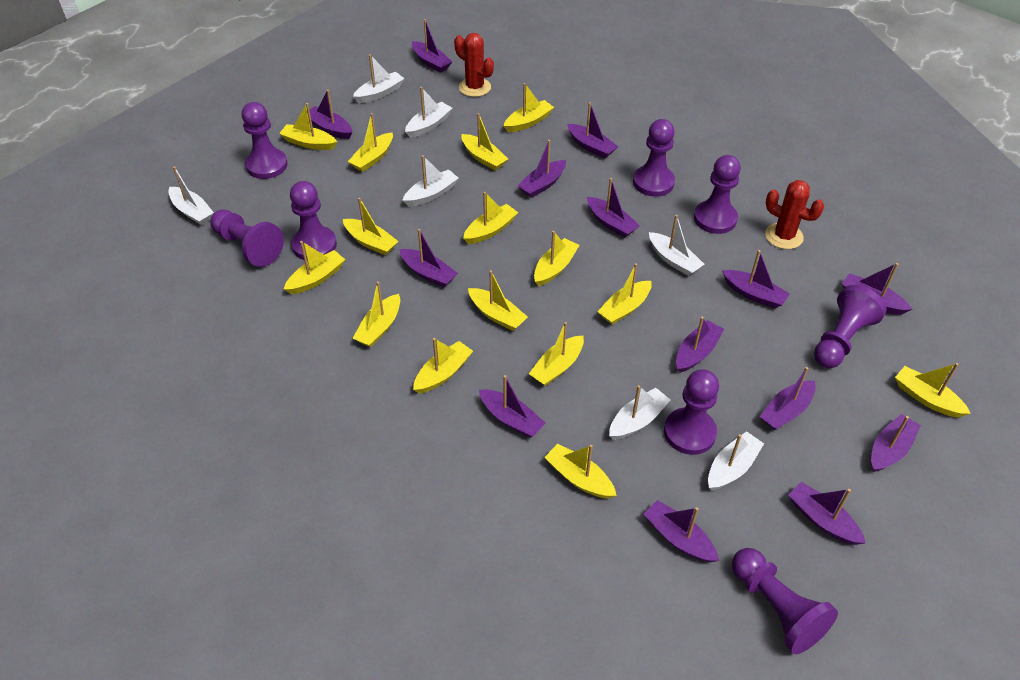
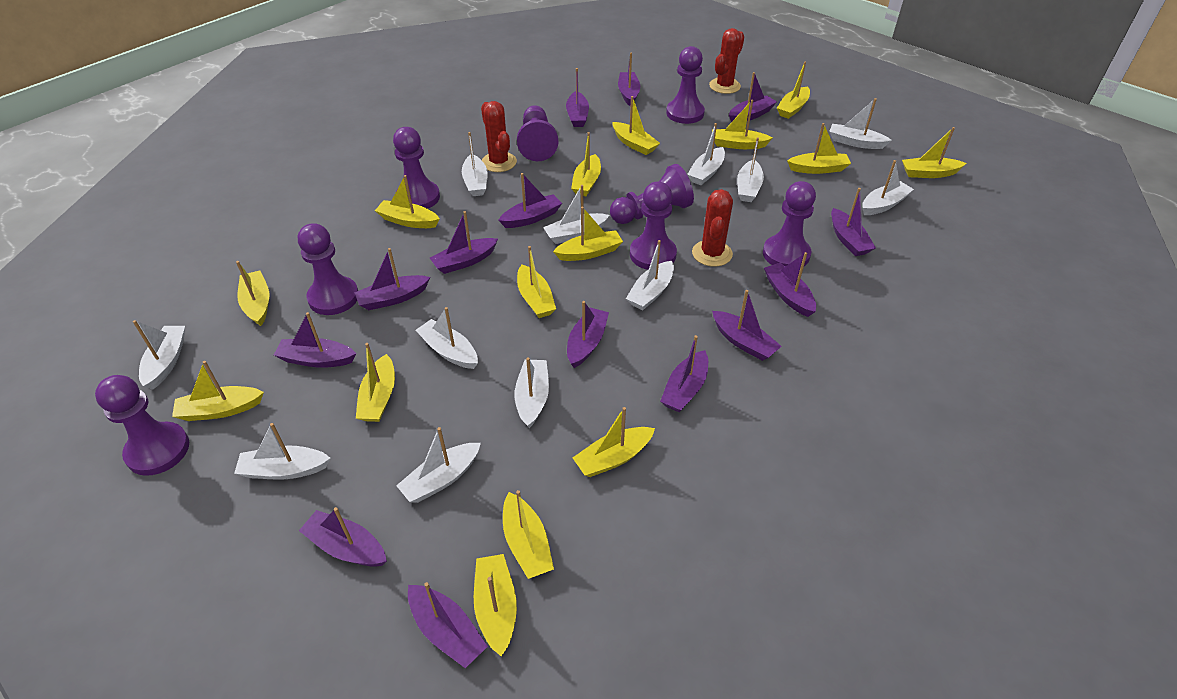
red cactus: [454,33,494,97] [765,180,824,249] = 2 -> [481,101,517,172] [692,189,733,267] [709,28,745,94] = 3
white boat: [168,166,214,225] [353,54,405,103] [402,155,459,206] [405,87,452,138] [609,385,670,440] [649,215,704,276] [708,431,764,490] = 7 -> [133,320,185,390] [234,423,331,480] [396,427,481,503] [415,307,478,369] [462,132,488,196] [515,357,549,428] [543,185,609,244] [626,240,674,310] [687,123,725,185] [737,137,764,202] [829,98,892,149] [862,160,914,215] = 12

